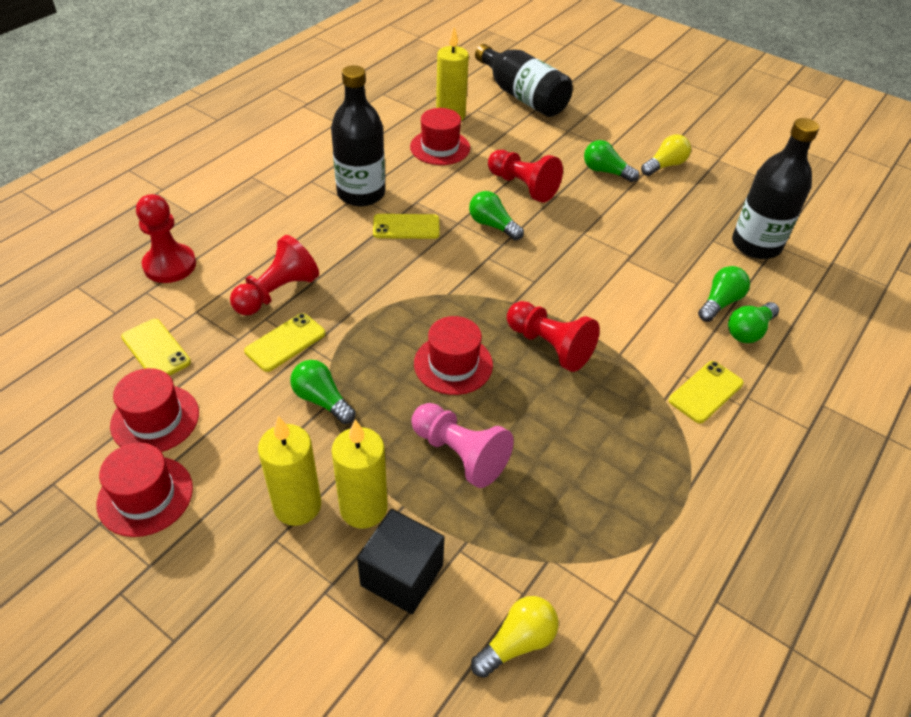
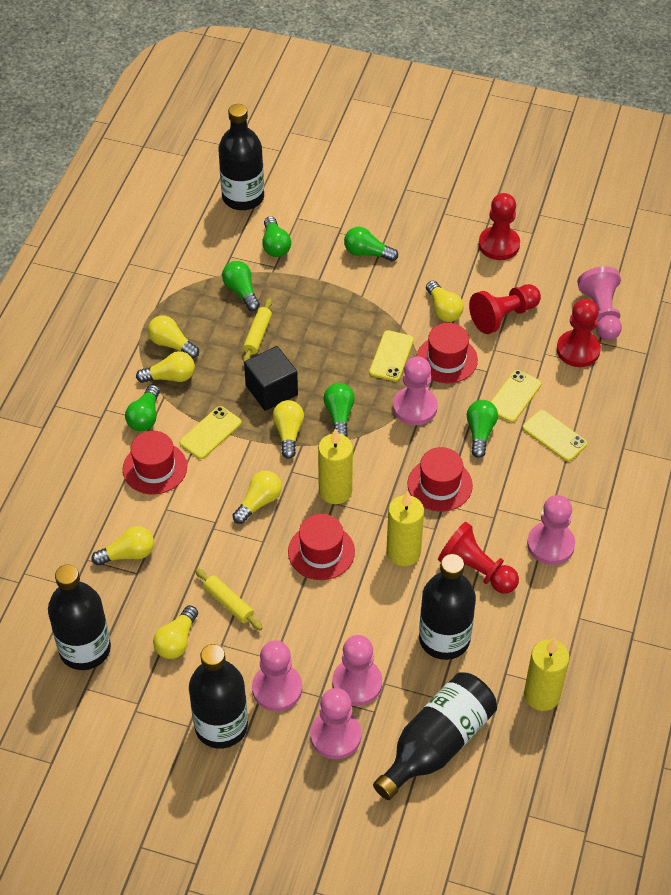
black bottle: [331,65,385,206] [475,44,572,117] [732,118,819,259] = 3 -> [48,564,111,670] [189,644,248,749] [218,104,264,210] [373,672,497,800] [419,554,476,660] = 5
green light bulb: [290,360,356,424] [469,191,524,240] [584,140,639,182] [698,266,750,322] [728,302,779,343] = 5 -> [125,385,160,431] [222,261,260,311] [262,216,291,257] [324,383,355,437] [344,227,398,261] [467,400,498,458] = 6
pink pawn: [411,403,514,488] = 1 -> [252,640,302,711] [310,688,361,759] [332,635,382,706] [393,356,438,425] [527,495,575,565] [577,266,622,340] = 6
yellow light bulb: [471,596,559,678] [641,134,691,176] = 2 -> [92,526,154,566] [136,351,195,383] [148,316,199,359] [153,605,198,659] [232,471,282,524] [273,400,304,459] [426,281,464,322] = 7
yellow rolling pin: none = 0 -> [195,568,263,631] [243,298,272,363] = 2

